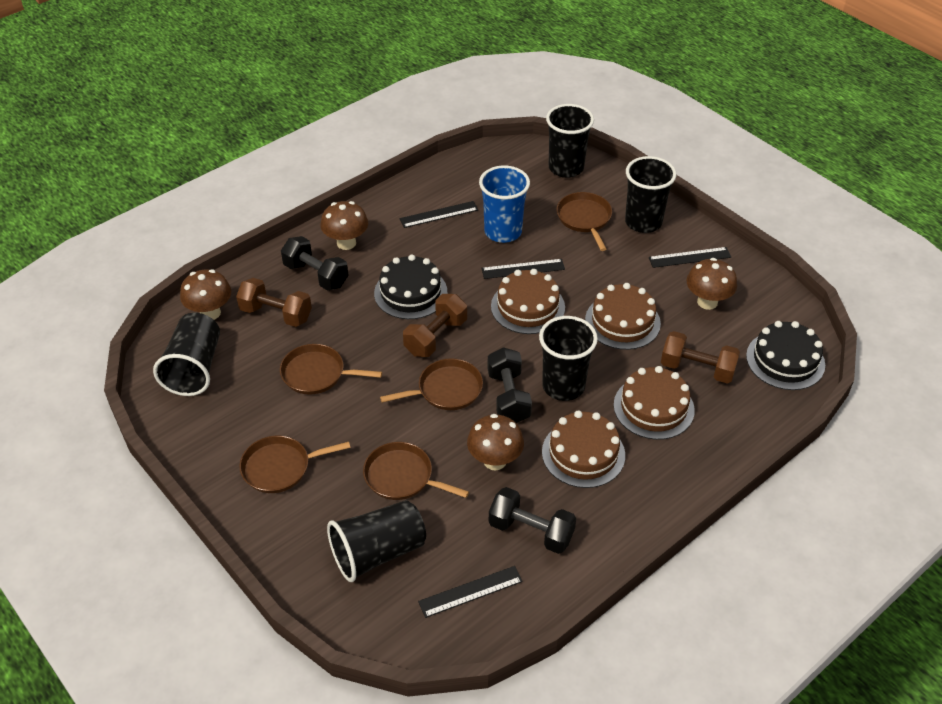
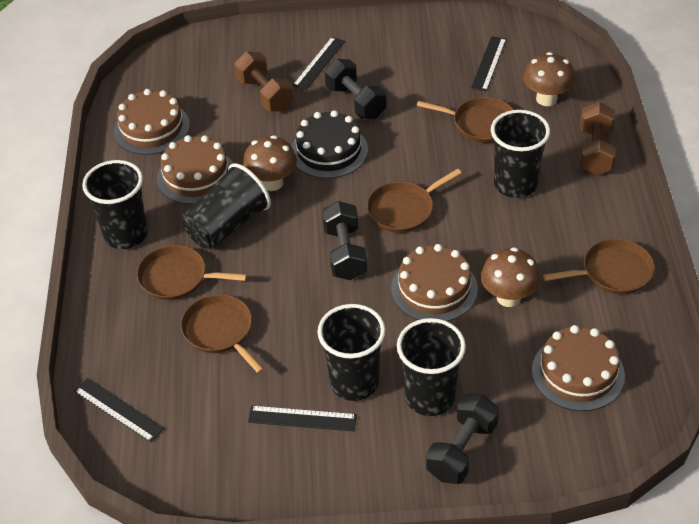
black cake: [374,254,447,319] [746,321,825,390] = 2 -> [291,110,368,179] = 1
blue cup: [479,165,530,243] = 1 -> none = 0
brown dumbbell: [236,278,312,327] [403,294,467,357] [661,331,740,384] = 3 -> [234,51,294,112] [580,102,616,175] = 2
brown mushroom: [180,269,231,320] [321,201,368,250] [467,414,524,470] [687,258,737,310] = 4 -> [243,135,297,191] [481,247,540,307] [523,52,575,106] = 3

